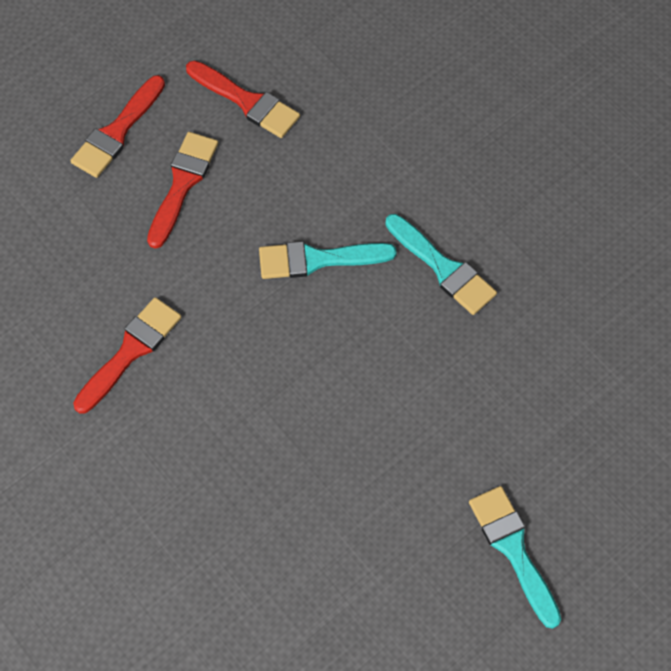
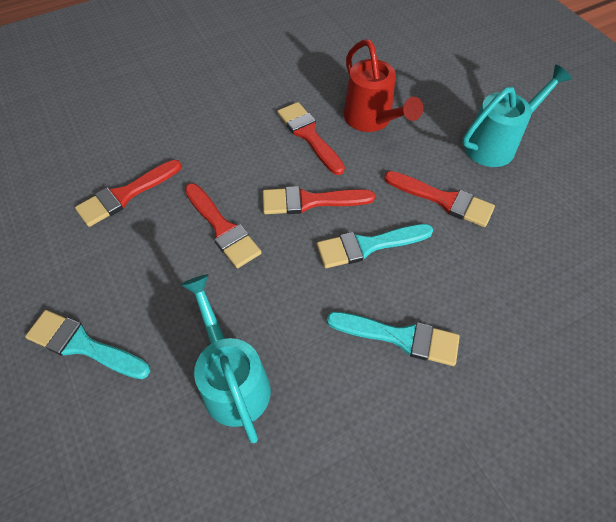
red brush: [70,75,165,178] [73,297,181,414] [147,132,218,249] [186,60,300,138] = 4 -> [75,160,181,227] [185,183,262,268] [263,186,375,214] [277,102,345,175] [384,171,495,227] = 5
red watering can: none = 0 -> [344,39,423,132] = 1
turquoise watering can: none = 0 -> [181,274,271,443] [462,65,572,167] = 2

